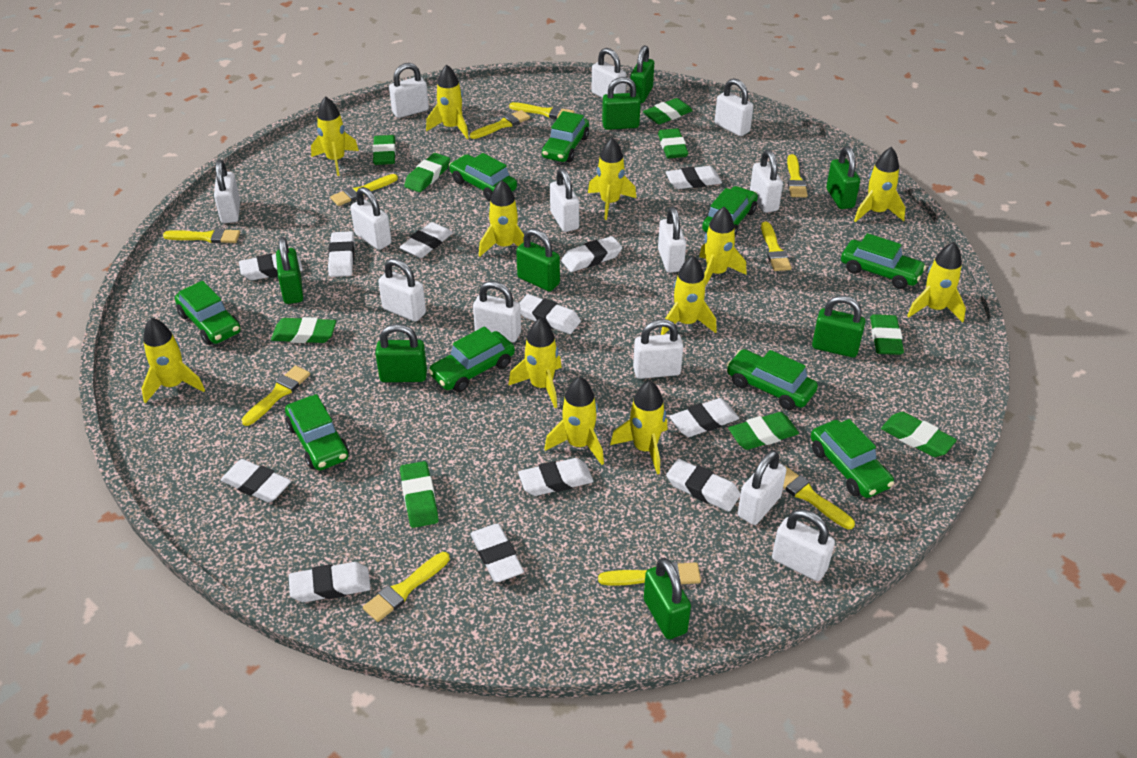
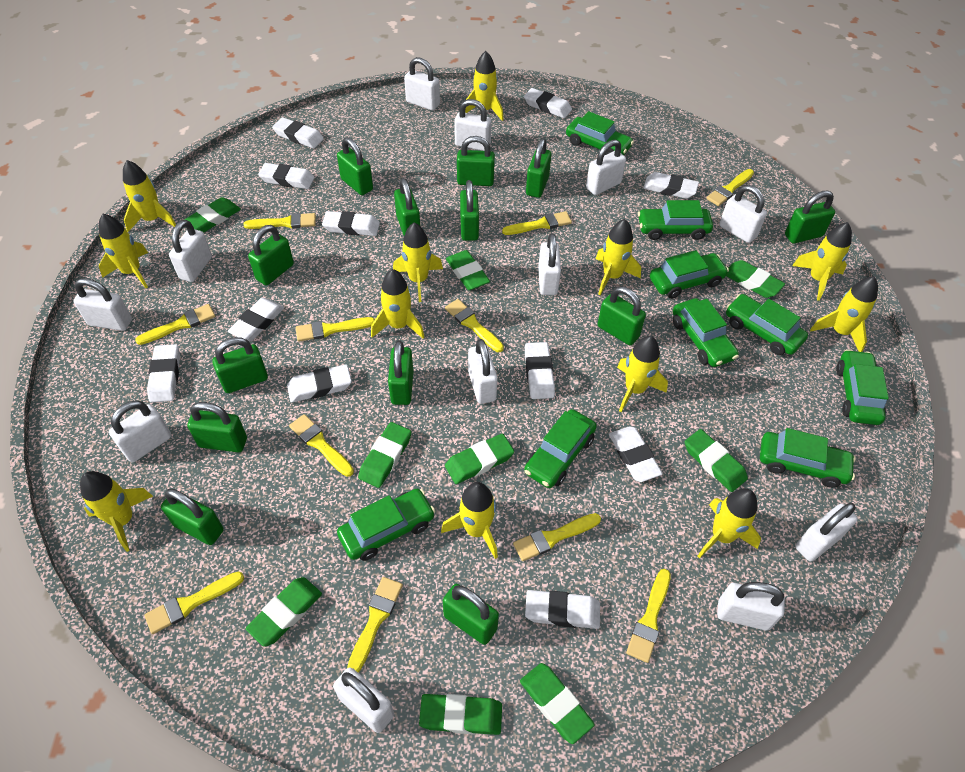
green padlock: [276,237,303,304] [375,324,427,382] [516,228,560,291] [602,77,641,130] [631,45,654,103] [644,558,691,639] [812,295,865,358] [826,146,860,209] = 8 -> [161,488,224,545] [187,402,247,452] [212,337,268,393] [248,225,294,285] [337,137,373,195] [388,340,413,405] [394,178,420,236] [443,584,499,645] [457,136,495,186] [460,180,479,241] [526,138,552,198] [598,287,646,345] [785,191,835,244] = 13
white eraser: [221,459,291,503] [239,254,303,280] [289,562,371,602] [328,231,355,277] [400,222,453,258] [471,524,524,582] [518,458,593,496] [520,294,581,334] [561,236,622,272] [666,166,722,189] [666,459,741,512] [669,398,739,437] = 12 -> [147,344,180,403] [228,298,284,341] [258,163,315,189] [272,117,324,148] [287,365,352,402] [322,211,380,236] [524,88,572,118] [525,342,555,399] [525,590,600,629] [609,426,663,482] [643,172,699,199] = 11
white padlock: [214,160,240,223] [351,187,392,250] [378,258,426,322] [389,63,429,118] [473,281,521,342] [550,168,579,232] [592,48,626,98] [633,319,683,379] [658,207,686,273] [715,78,753,136] [738,450,786,525] [750,150,783,213] [772,509,835,581] = 13 -> [73,278,132,331] [109,401,171,462] [169,220,212,282] [333,667,394,733] [404,57,440,111] [454,99,492,151] [468,339,498,404] [538,233,561,295] [586,140,626,195] [717,582,785,631] [719,185,767,243] [795,503,858,562] = 12
yellow brush: [163,228,240,243] [242,366,310,426] [330,174,398,206] [363,552,450,622] [470,110,530,139] [509,102,574,119] [598,562,701,586] [761,222,791,271] [783,466,855,529] [787,154,808,197] = 10 -> [135,304,215,345] [144,571,244,634] [243,213,316,229] [289,414,354,477] [296,317,375,342] [347,577,403,673] [445,299,504,352] [502,211,572,235] [513,513,601,561] [626,569,671,663] [706,169,754,206] = 11

